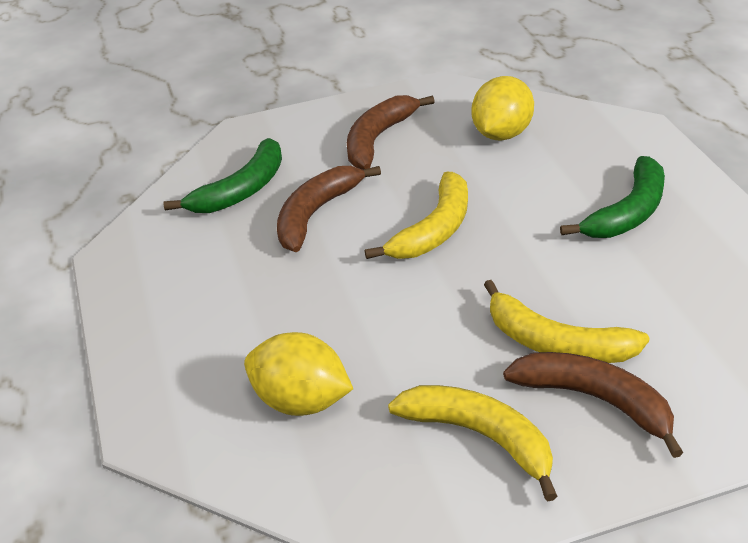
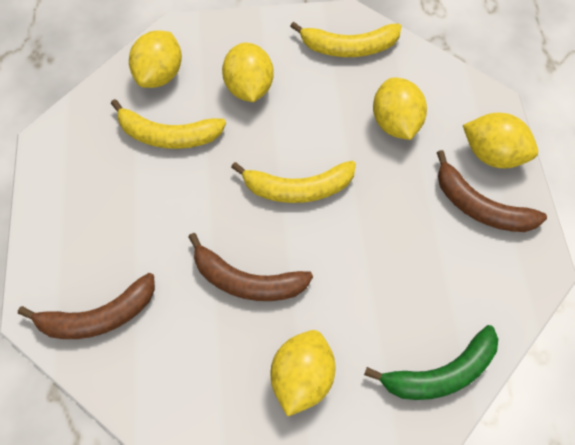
green banana: [164,138,282,213] [560,156,665,238] = 2 -> [364,325,498,400] = 1
yellow lemon: [244,332,353,416] [472,76,534,141] = 2 -> [129,30,182,88] [222,43,274,102] [271,330,336,417] [373,78,427,140] [463,113,538,168] = 5

